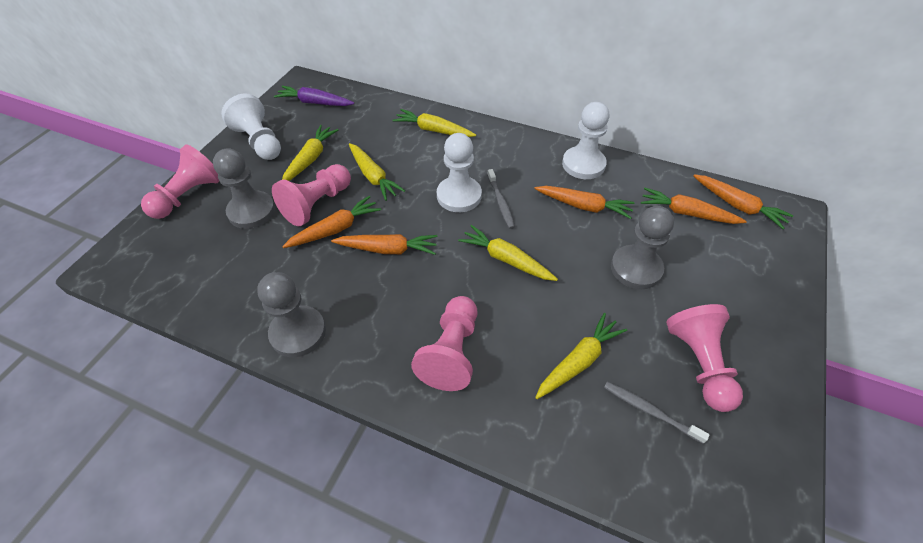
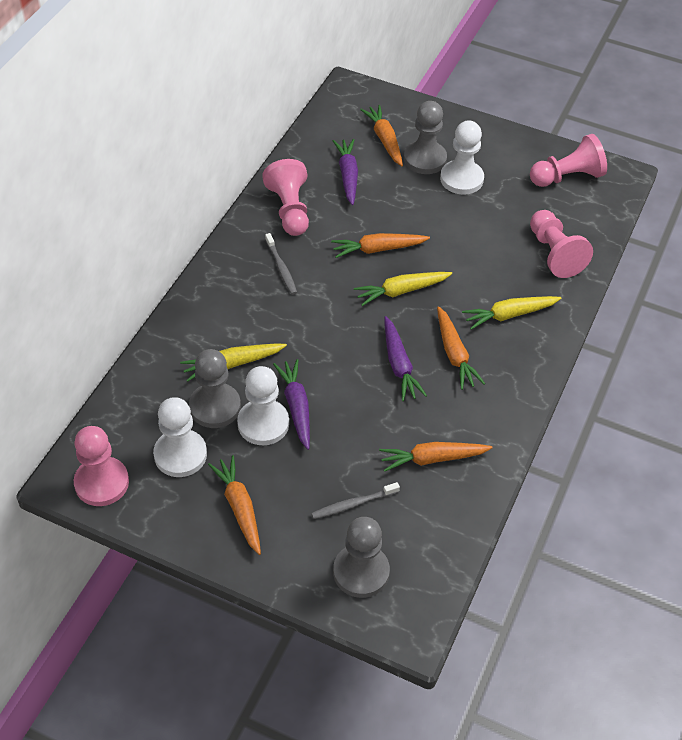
purple carrot: [274,86,354,106] = 1 -> [273,359,310,450] [333,139,358,205] [384,316,427,401] = 3
yellow carrot: [282,125,338,181] [349,143,405,201] [393,109,476,137] [458,225,558,281] [535,313,627,399] = 5 -> [180,344,287,382] [354,272,452,306] [462,296,561,330] = 3

